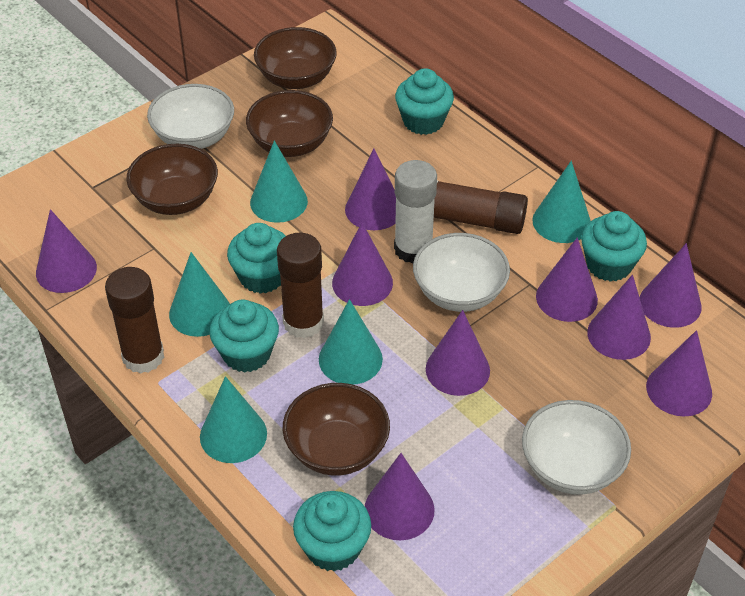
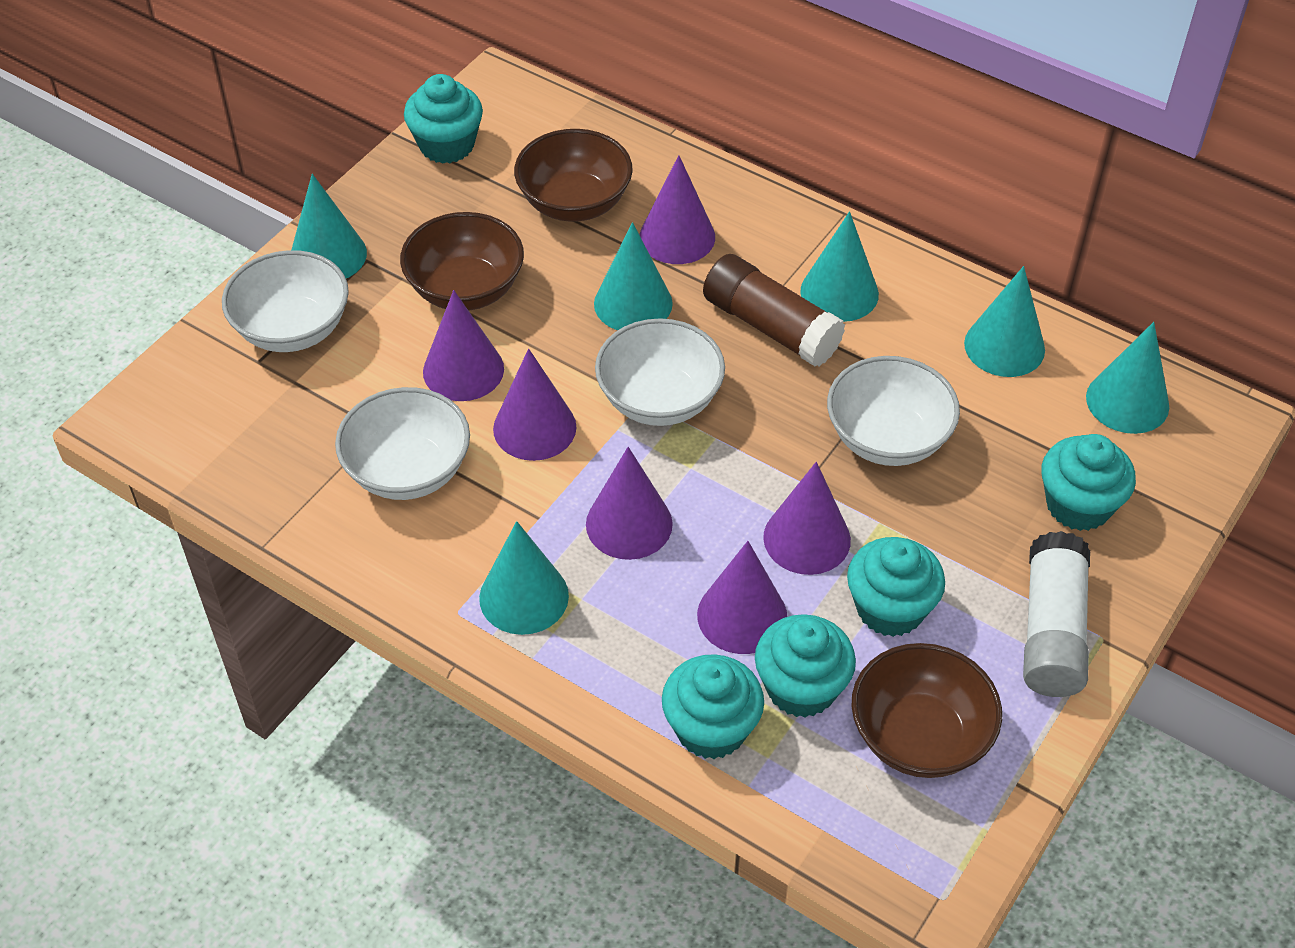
brown bowl: [126,144,218,215] [246,90,333,157] [254,27,337,89] [283,383,390,476] = 4 -> [400,212,524,311] [514,129,633,222] [852,643,1002,778] = 3
brown glue stick: [105,267,164,374] [277,233,324,338] [434,180,528,234] = 3 -> [703,254,845,366] = 1
purple cone: [36,209,97,293] [332,222,393,306] [345,149,396,230] [365,453,435,540] [426,310,490,396] [536,238,598,322] [587,275,651,360] [640,243,702,328] [646,330,712,416] = 9 -> [423,290,504,401] [493,349,577,461] [586,447,673,560] [640,155,715,264] [697,541,787,654] [763,462,851,575] = 6
turquoise cone: [169,252,230,337] [200,376,267,463] [250,141,308,223] [319,299,383,385] [532,161,591,243] = 5 -> [291,174,367,278] [479,521,569,635] [594,222,673,330] [800,211,879,322] [964,266,1045,377] [1086,322,1169,434] = 6
white bowl: [147,84,234,149] [413,233,510,312] [522,400,631,495] = 3 -> [222,250,349,352] [335,387,470,500] [595,318,725,426] [827,356,960,466] = 4

